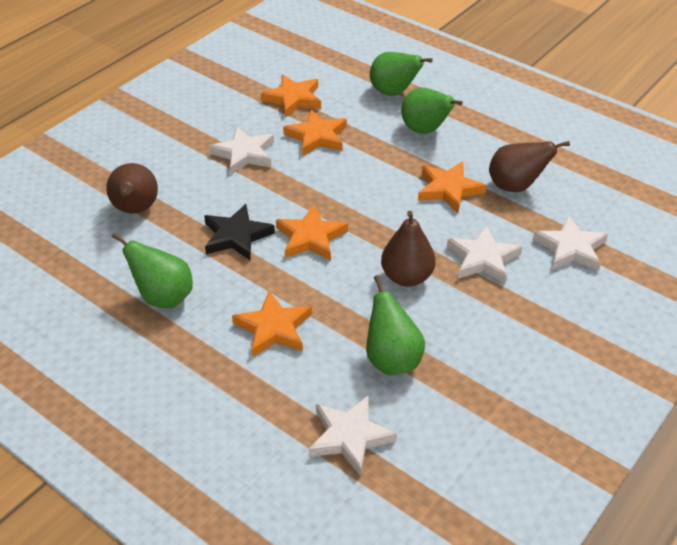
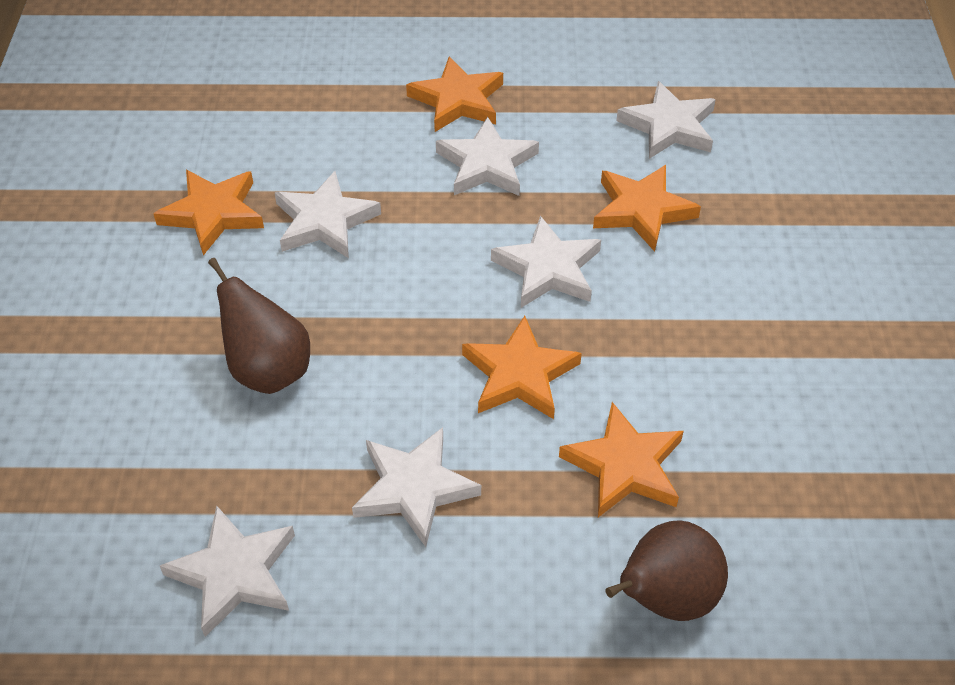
black star: [204,204,275,260] = 1 -> none = 0
brown pear: [106,163,158,214] [381,211,435,287] [489,141,570,192] = 3 -> [208,258,310,394] [605,520,728,621] = 2
green pear: [112,233,193,308] [366,275,425,375] [370,52,433,96] [401,88,463,134] = 4 -> none = 0
white star: [209,126,274,175] [309,396,397,475] [447,225,522,284] [533,215,608,272] = 4 -> [160,505,295,637] [274,171,381,258] [352,427,481,547] [436,117,539,196] [491,216,601,308] [616,81,716,159] = 6

